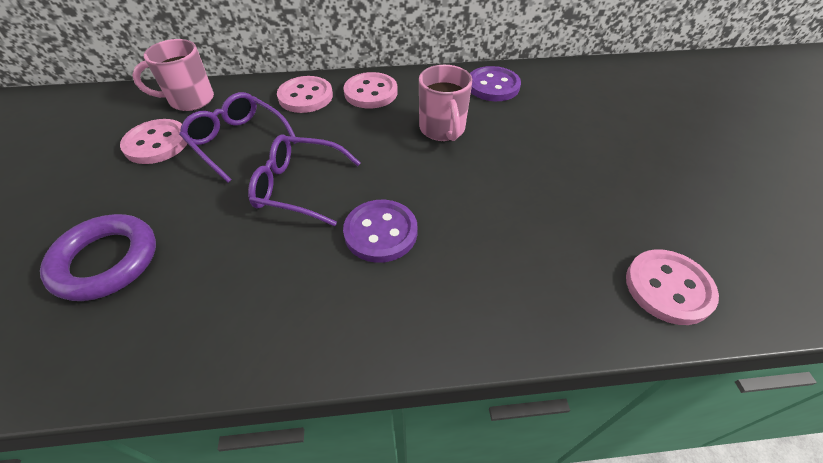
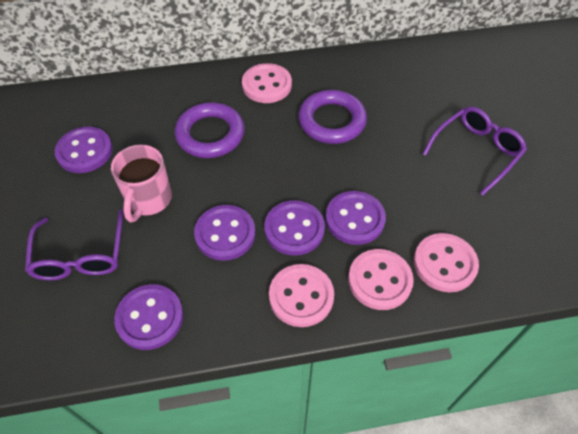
pink mug: [132,39,214,111] [419,65,472,141] = 2 -> [111,144,172,222] = 1
purple button: [343,200,418,263] [470,66,521,101] = 2 -> [55,127,113,173] [114,284,183,350] [194,205,255,261] [264,200,325,256] [326,191,386,245] = 5
purple ring: [40,214,156,301] = 1 -> [175,102,244,158] [298,90,367,144] = 2

